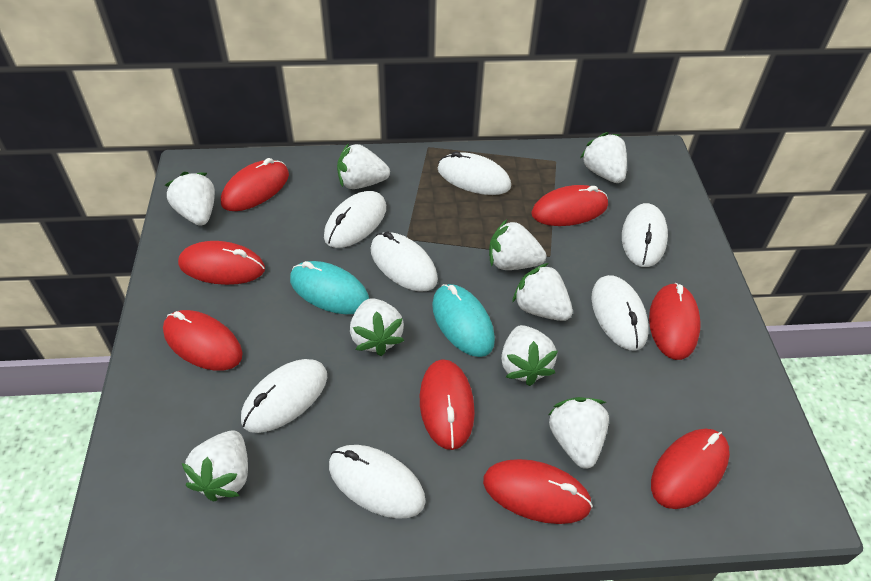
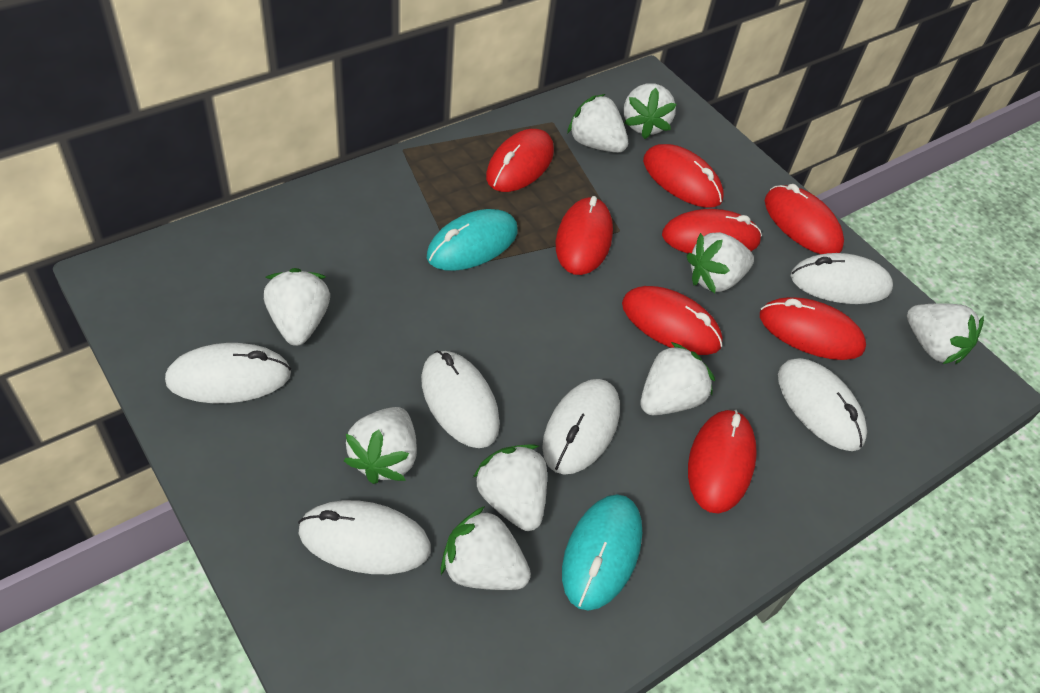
white mouse: [241,359,327,433] [324,191,386,248] [329,445,426,519] [371,231,438,292] [438,151,511,195] [591,275,649,351] [622,203,668,267] = 7 -> [165,343,291,403] [298,500,431,574] [421,351,500,448] [542,379,620,475] [778,358,867,451] [791,253,893,304] = 6

